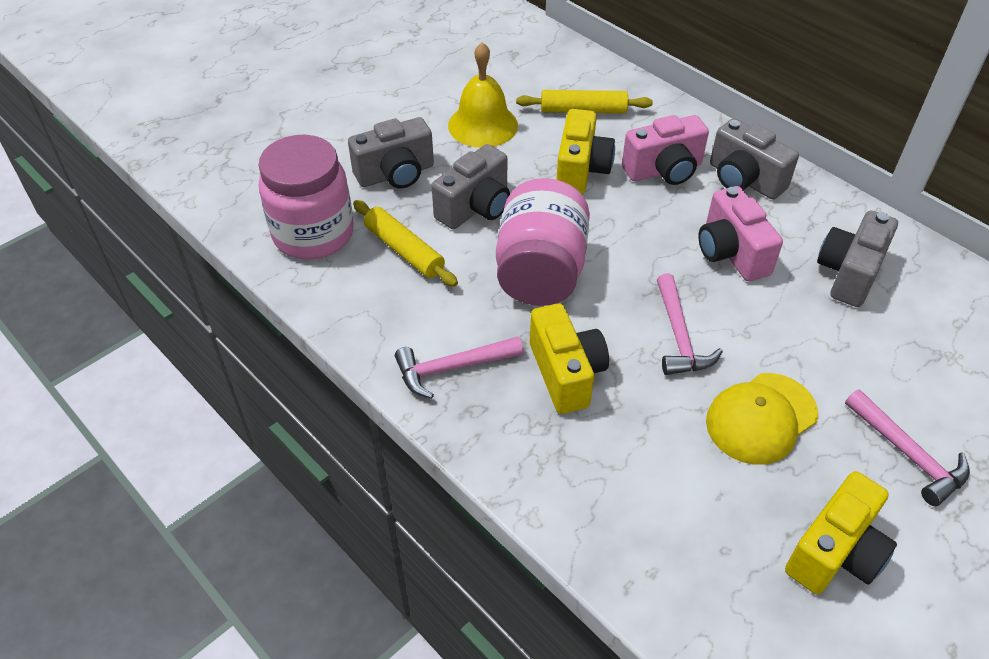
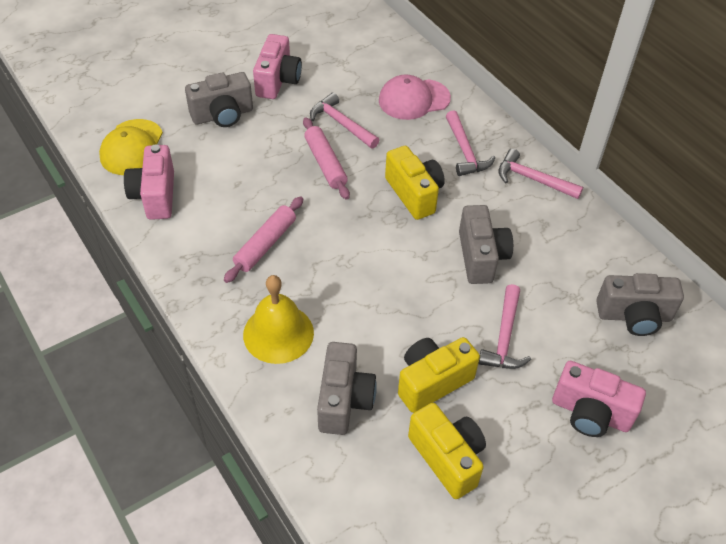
pink camera: [622,115,709,185] [698,186,783,281] = 2 -> [124,144,174,220] [253,34,302,99] [552,361,646,437] = 3
pink cap: none = 0 -> [379,74,451,120] = 1
pink hammer: [395,336,523,399] [657,273,723,375] [845,389,970,506] = 3 -> [310,93,379,149] [446,111,495,176] [478,284,531,369] [498,149,583,199] = 4
pink jar: [258,135,354,259] [496,178,590,306] = 2 -> none = 0
pink rolling pin: none = 0 -> [224,196,303,283] [303,117,350,200] = 2
yellow rolling pin: [353,200,458,287] [516,90,653,114] = 2 -> none = 0

